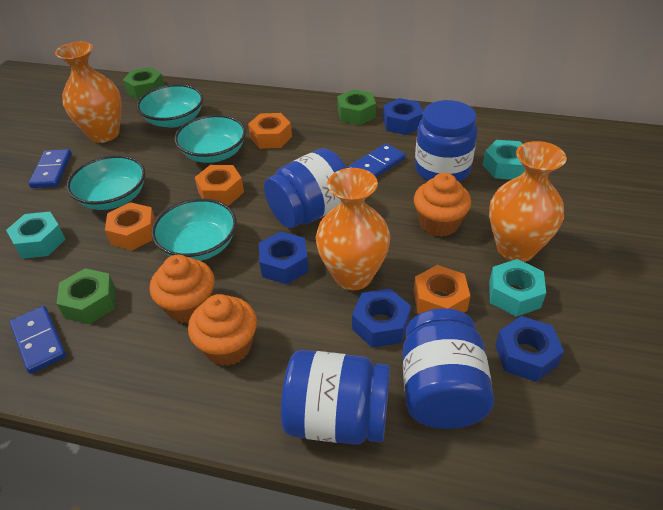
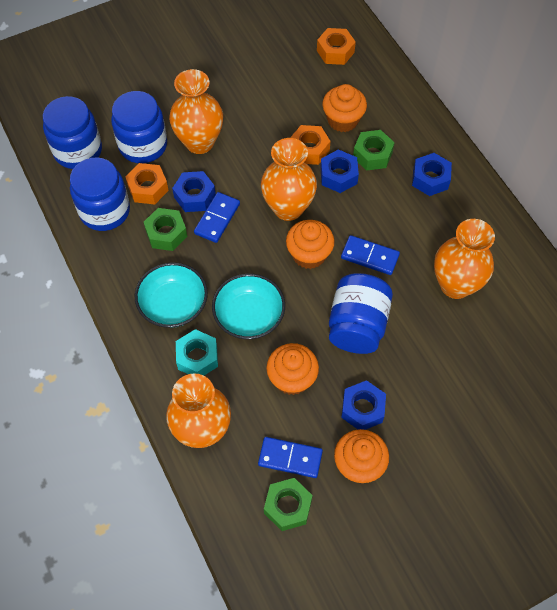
orange cupcake: [150,255,215,323] [188,294,257,366] [414,173,471,237] = 3 -> [266,343,319,395] [286,220,335,269] [322,84,367,132] [334,429,389,483] = 4
orange nut: [105,202,155,251] [195,165,244,205] [248,113,292,149] [414,265,470,314] = 4 -> [125,163,169,204] [290,125,330,165] [317,28,356,65] = 3
orange vase: [55,41,121,143] [316,168,390,290] [489,141,566,262] = 3 -> [166,373,231,448] [169,69,223,154] [261,138,317,221] [434,219,495,299] = 4
turquoise bowl: [66,155,146,210] [137,84,203,128] [151,198,237,261] [174,115,246,163] = 4 -> [135,262,208,328] [212,273,285,339] = 2
turquoise nut: [6,212,66,259] [483,140,525,180] [489,259,546,317] = 3 -> [176,329,218,375] = 1

